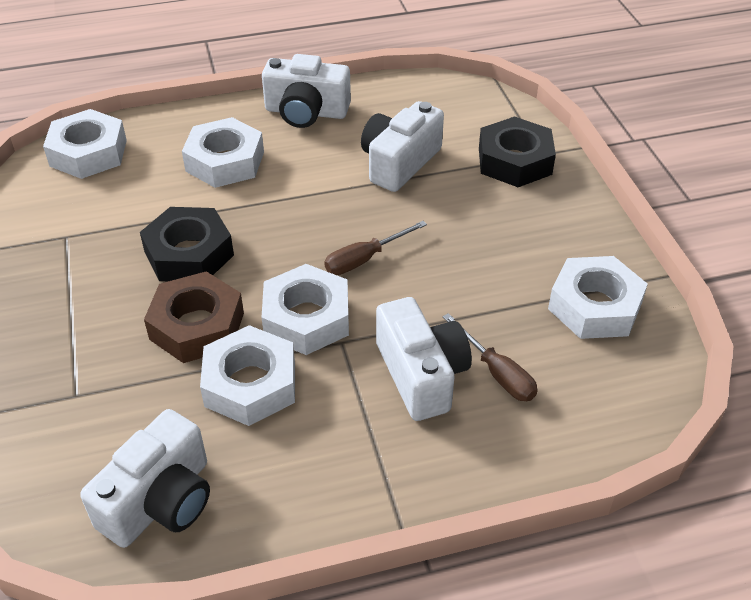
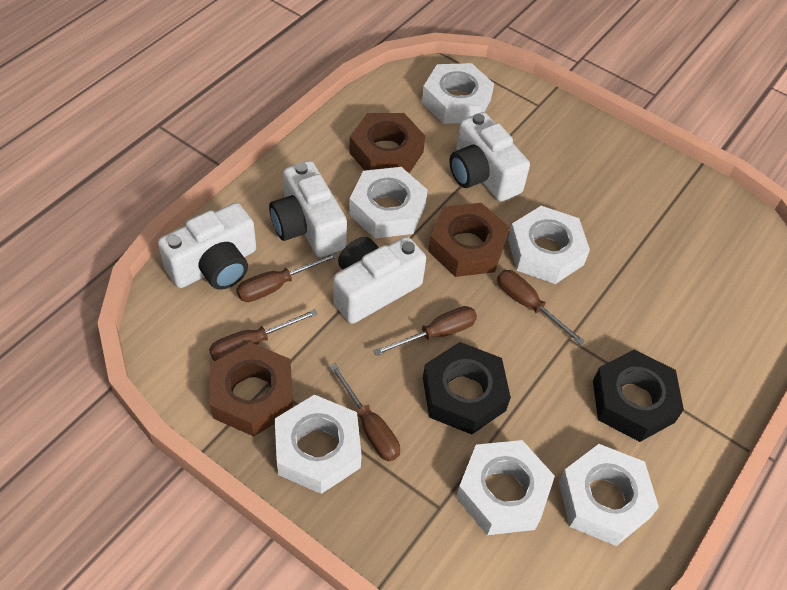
brown nut: [144,271,244,363] = 1 -> [210,342,293,436] [349,113,425,173] [428,203,509,277] = 3
brown screwdriver: [324,221,427,275] [443,313,538,401] = 2 -> [209,309,317,362] [236,252,338,302] [329,364,400,461] [373,306,477,356] [497,270,584,345] = 5
white nut: [43,109,127,179] [182,117,264,188] [200,325,295,426] [261,264,349,355] [548,256,648,339] = 5 -> [275,394,362,494] [349,167,428,239] [422,63,494,124] [456,440,555,535] [508,206,590,284] [558,444,659,546] = 6

